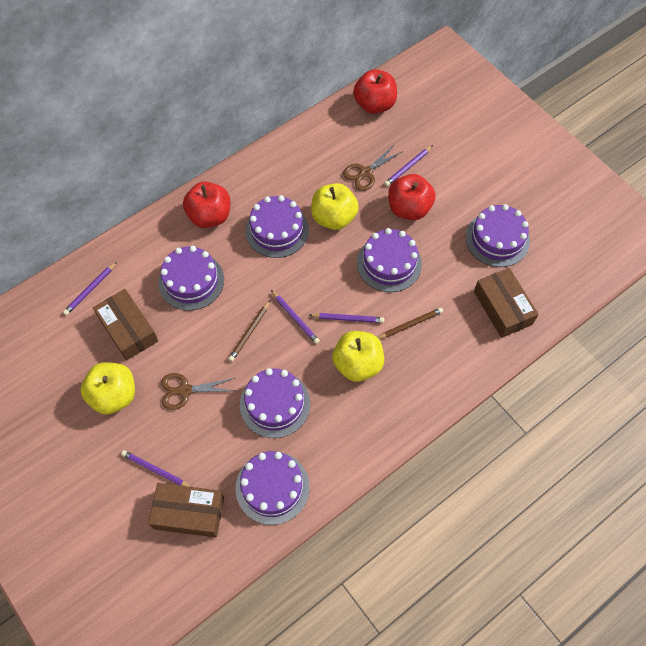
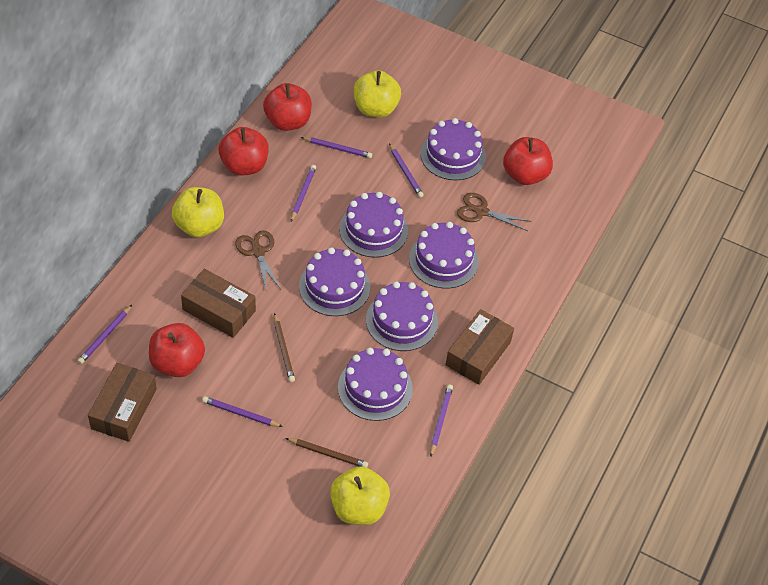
purple pencil: [63,262,117,315] [121,450,191,487] [271,290,320,344] [309,313,384,323] [384,145,433,186] = 5 -> [78,305,132,364] [202,396,283,427] [291,165,316,222] [301,137,372,158] [389,143,424,198] [430,384,453,457] = 6
red apple: [183,182,230,228] [353,69,397,114] [388,174,436,220] = 3 -> [149,323,205,377] [219,127,269,175] [263,83,312,131] [503,137,553,185] = 4

